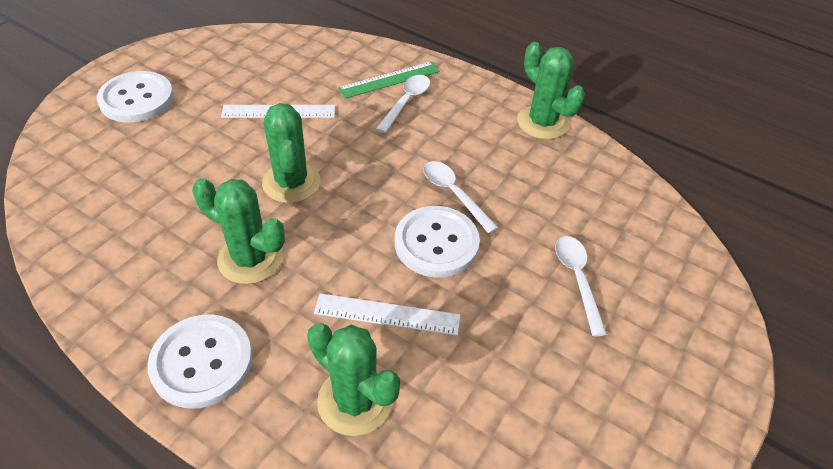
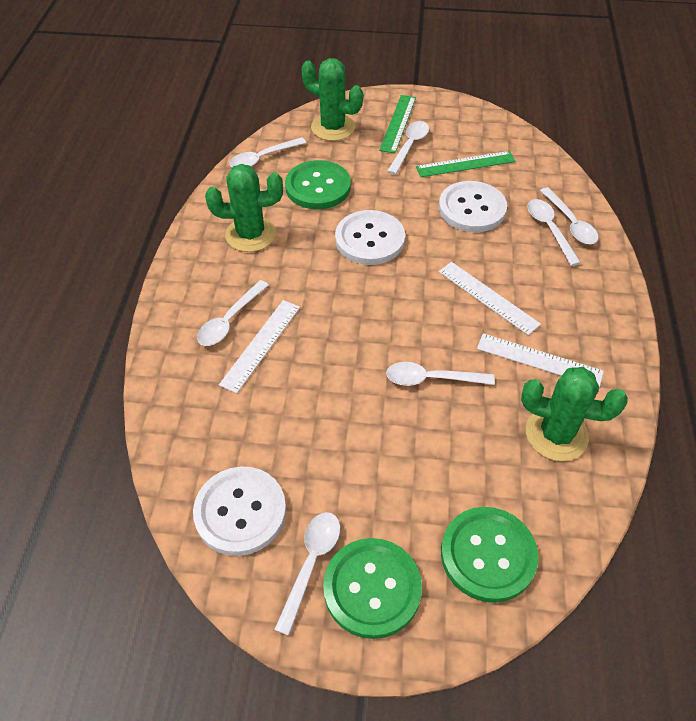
green button: none = 0 -> [285,160,351,209] [323,538,422,639] [441,507,539,603] = 3
green cactus: [192,178,285,284] [262,103,321,203] [307,323,400,436] [517,42,585,140] = 4 -> [205,164,283,252] [301,58,363,141] [521,367,628,461] = 3
green ruler: [338,62,440,99] = 1 -> [379,95,416,153] [416,151,515,177] = 2
white ruler: [221,105,335,118] [314,293,460,336] = 2 -> [219,300,300,393] [439,262,541,335] [477,334,604,387] = 3
white spoon: [376,75,430,133] [423,161,498,234] [555,236,607,336] = 3 -> [197,280,269,346] [229,137,306,167] [274,512,340,636] [386,362,495,386] [387,121,429,175] [527,199,581,266] [540,187,599,244] = 7

